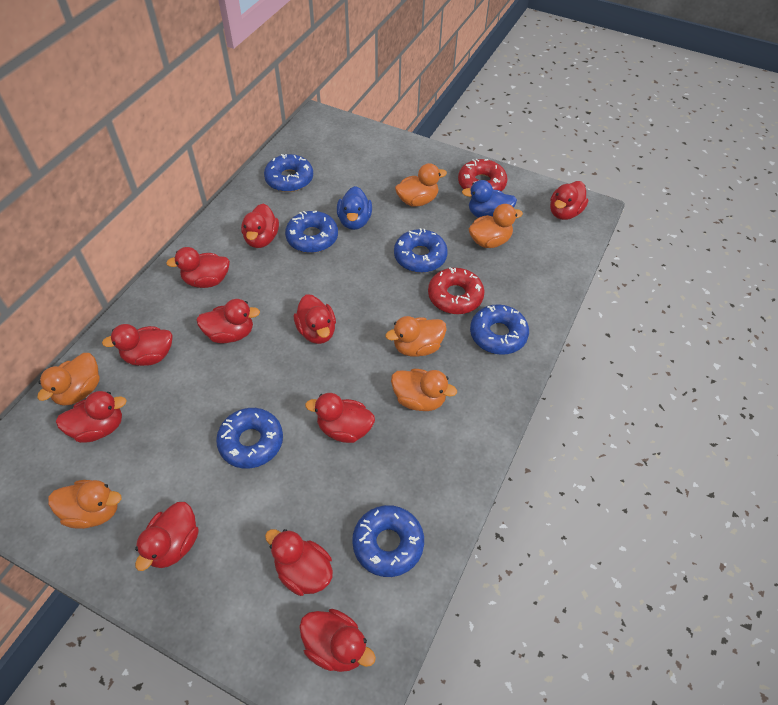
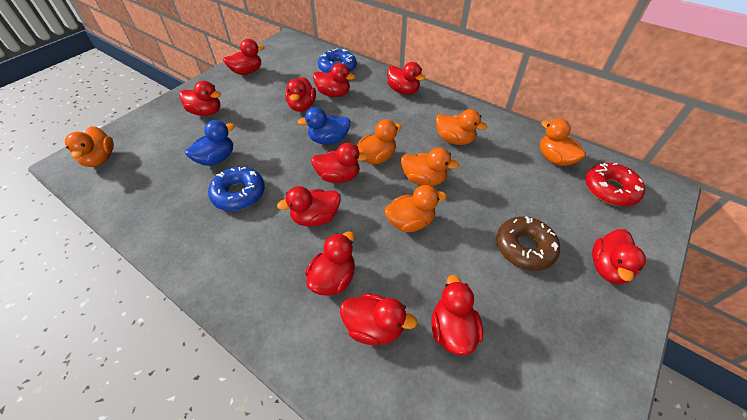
blue donut: [216,408,283,468] [264,154,313,192] [285,211,338,253] [352,505,424,577] [394,228,448,273] [470,304,529,355] = 6 -> [208,167,265,211] [318,48,357,73] = 2
brown donut: none = 0 -> [496,216,560,271] = 1
red donut: [428,267,484,314] [458,159,508,191] = 2 -> [585,163,645,206] = 1

